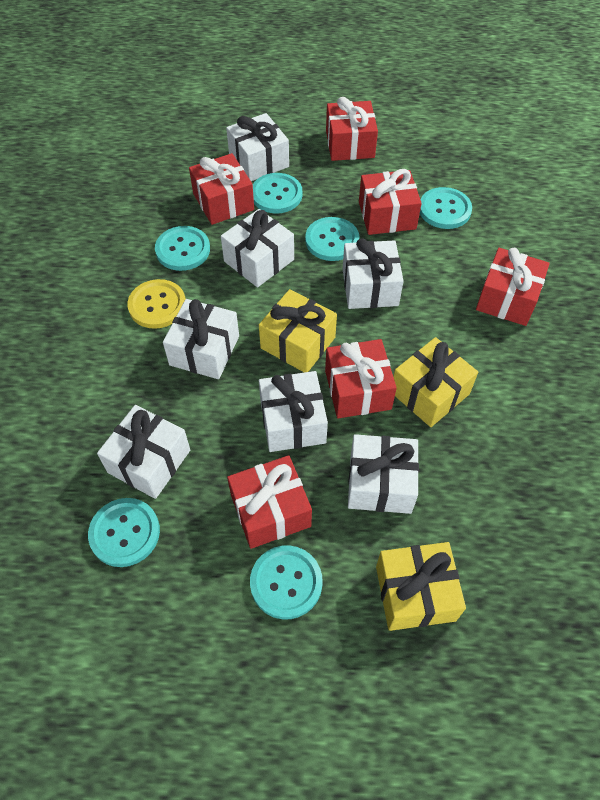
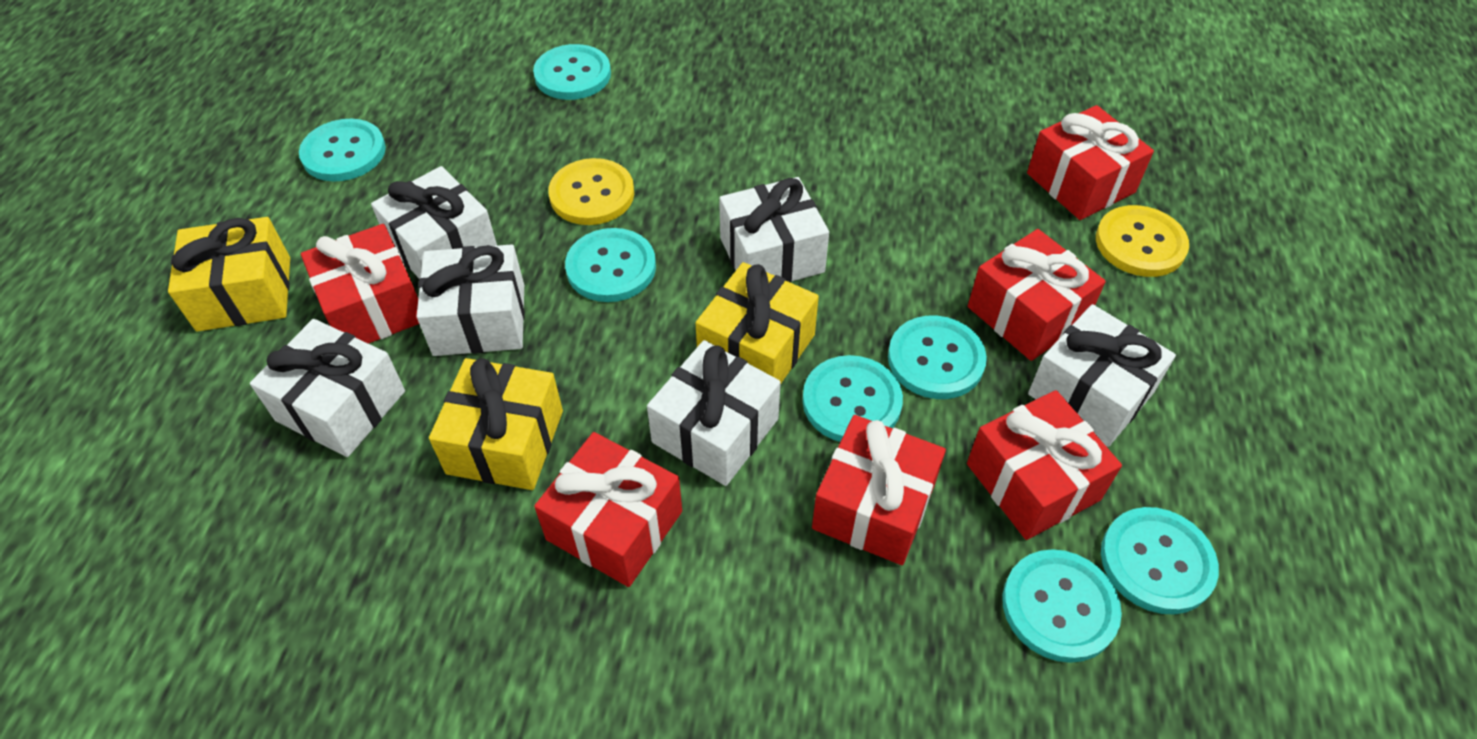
turquoise button: [88,498,160,567] [155,226,210,271] [250,546,323,619] [253,173,302,213] [305,217,359,261] [420,187,472,229] = 6 -> [299,119,386,181] [533,44,611,100] [565,228,656,302] [802,355,903,442] [888,316,987,399] [1002,549,1122,663] [1101,507,1219,615] = 7
white gift: [97,405,190,499] [163,299,239,379] [221,209,294,287] [226,113,289,181] [259,371,328,452] [343,238,404,309] [348,434,419,514] = 7 -> [250,319,405,457] [371,166,497,279] [417,244,525,356] [647,340,781,486] [719,177,829,283] [1028,304,1176,447] = 6
yellow button: [128,279,186,329] = 1 -> [548,158,634,225] [1096,205,1189,277] = 2

